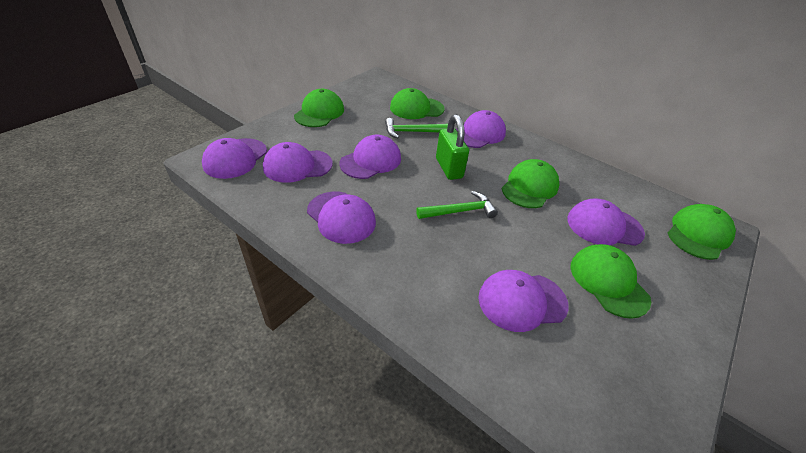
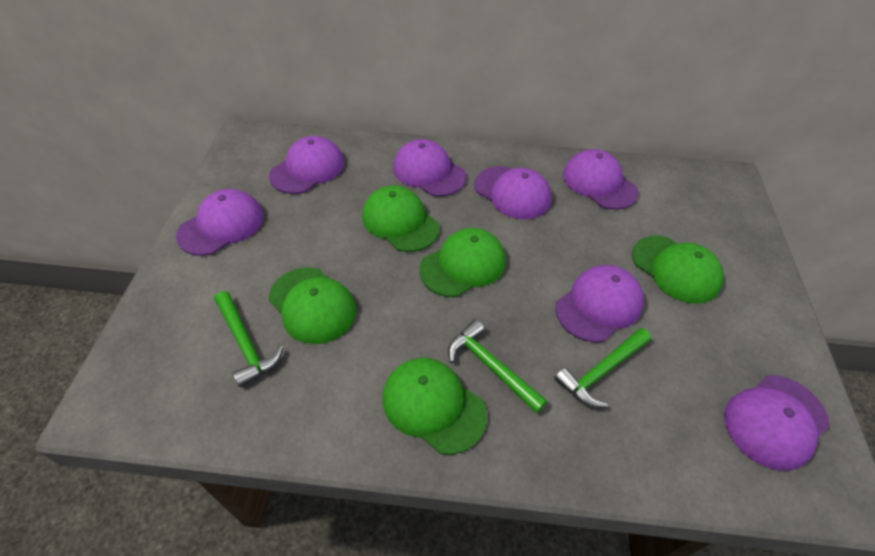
green hammer: [385,118,448,138] [416,191,498,219] = 2 -> [215,291,283,387] [448,320,547,413] [554,328,651,408] = 3
green padlock: [436,114,469,180] = 1 -> none = 0

